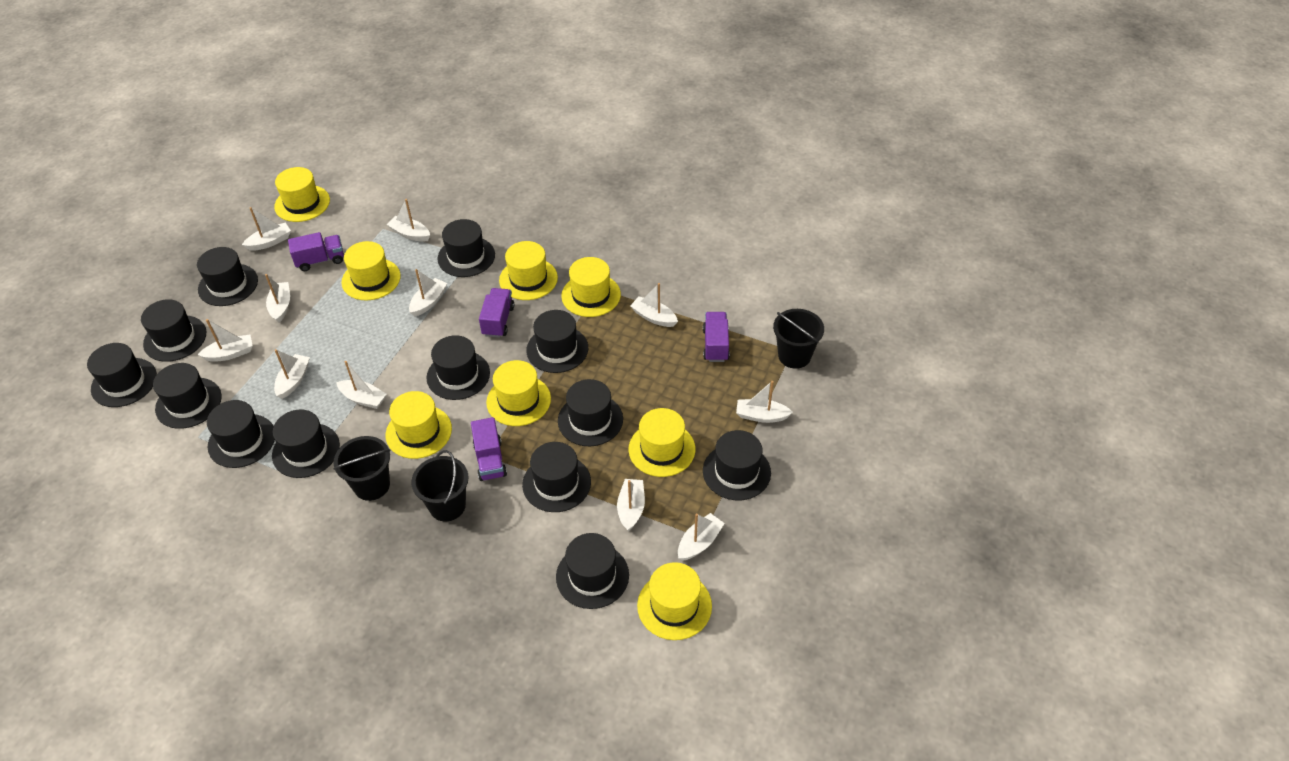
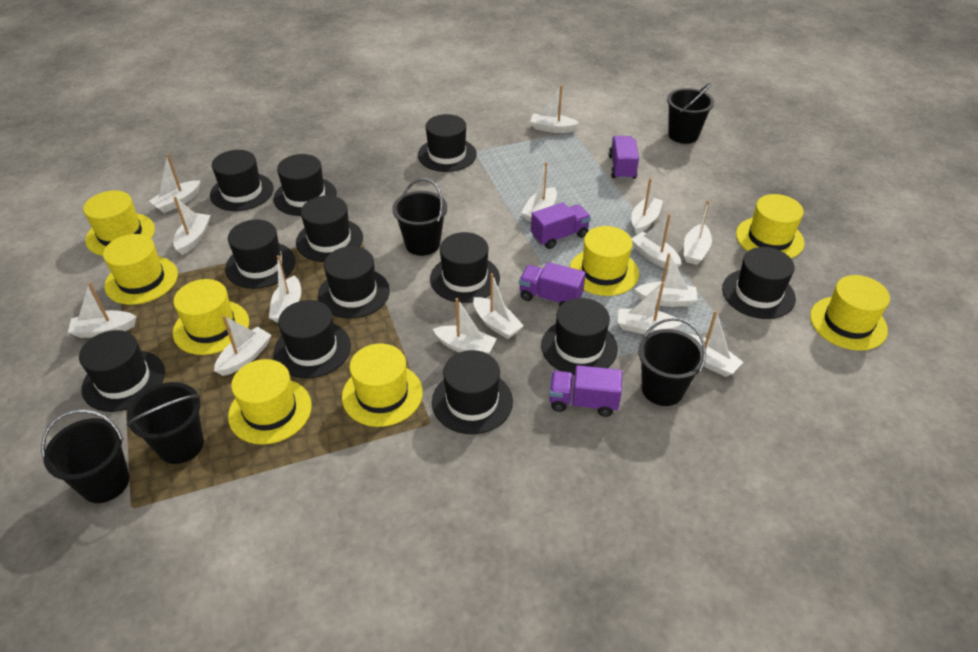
black bucket: [333,436,391,501] [411,450,469,521] [773,309,824,369] = 3 -> [41,409,130,503] [127,382,204,464] [392,178,447,256] [638,318,706,406] [667,83,714,144] = 5
black hat: [87,343,157,407] [141,299,206,362] [153,363,222,429] [197,247,258,306] [207,400,275,468] [272,409,340,478] [427,335,490,400] [437,219,495,277] [522,442,591,512] [526,310,588,373] [556,533,629,609] [558,379,623,446] [703,430,771,500] = 13 -> [79,330,165,412] [210,150,274,211] [225,219,295,289] [273,154,337,216] [274,300,351,378] [296,196,363,262] [318,246,390,318] [418,114,477,172] [430,232,500,303] [432,350,513,434] [541,298,618,375] [722,247,796,319] = 12
white boat: [198,319,253,362] [242,207,291,251] [265,274,290,323] [274,349,310,399] [336,361,386,409] [387,199,430,242] [409,269,447,316] [617,479,645,531] [630,283,678,327] [678,513,725,561] [736,381,793,423] = 11 -> [68,282,137,338] [149,154,200,213] [173,197,210,255] [214,315,271,376] [269,255,301,323] [433,298,497,354] [473,273,524,339] [521,162,557,222] [530,85,579,133] [618,282,682,334] [631,178,663,234] [631,214,681,269] [635,253,697,307] [684,200,712,265] [689,310,743,377] = 15

